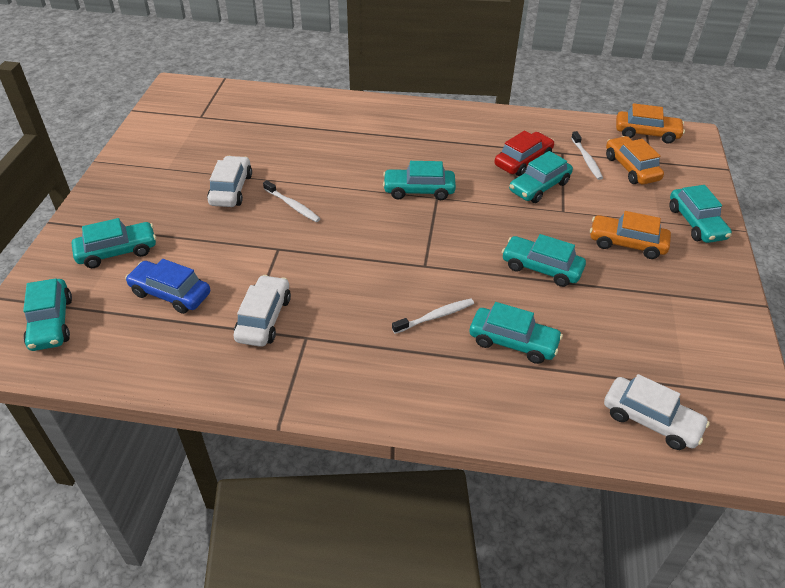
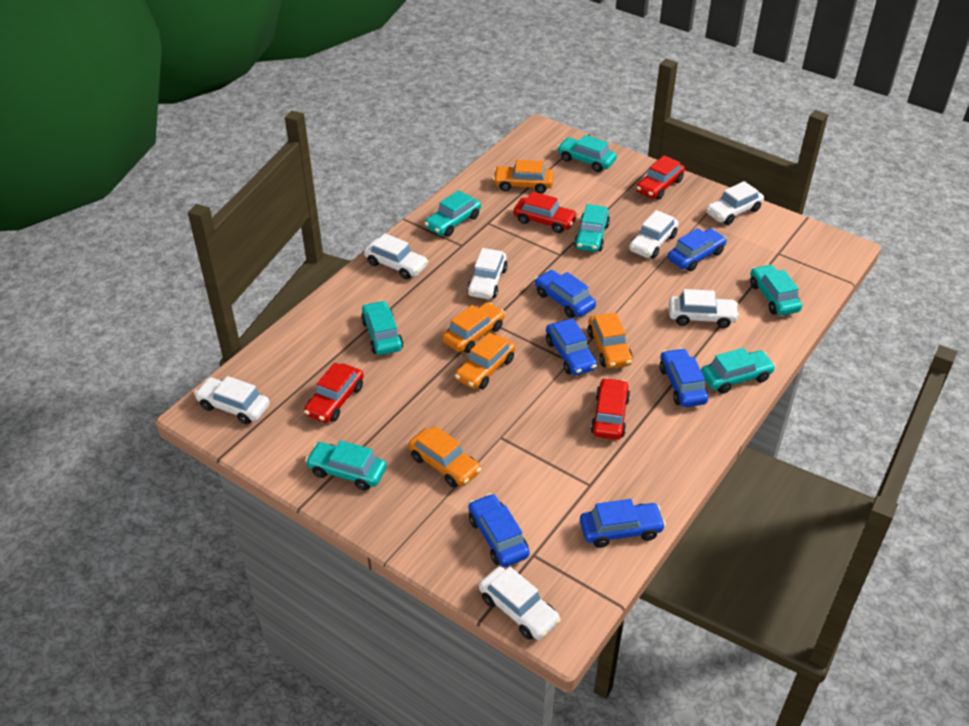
blue car: [125,259,210,314] = 1 -> [468,493,530,567] [535,270,596,318] [546,318,597,375] [580,499,666,548] [660,348,708,407] [668,228,727,271] = 6
orange car: [590,211,671,259] [606,136,664,185] [616,103,685,144] = 3 -> [408,426,481,487] [442,302,505,353] [455,332,516,389] [493,160,554,193] [587,313,633,369] = 5
red car: [494,131,555,176] = 1 -> [304,362,364,423] [514,192,578,233] [591,378,630,440] [636,155,685,200] = 4
white car: [207,156,252,207] [234,275,291,347] [604,374,710,450] = 3 -> [194,376,270,424] [364,233,429,279] [467,248,508,299] [479,567,561,640] [629,210,678,258] [669,289,740,328] [706,181,764,225] = 7
white toothbrush: [263,180,321,222] [392,298,474,334] [571,131,603,180] = 3 -> none = 0

